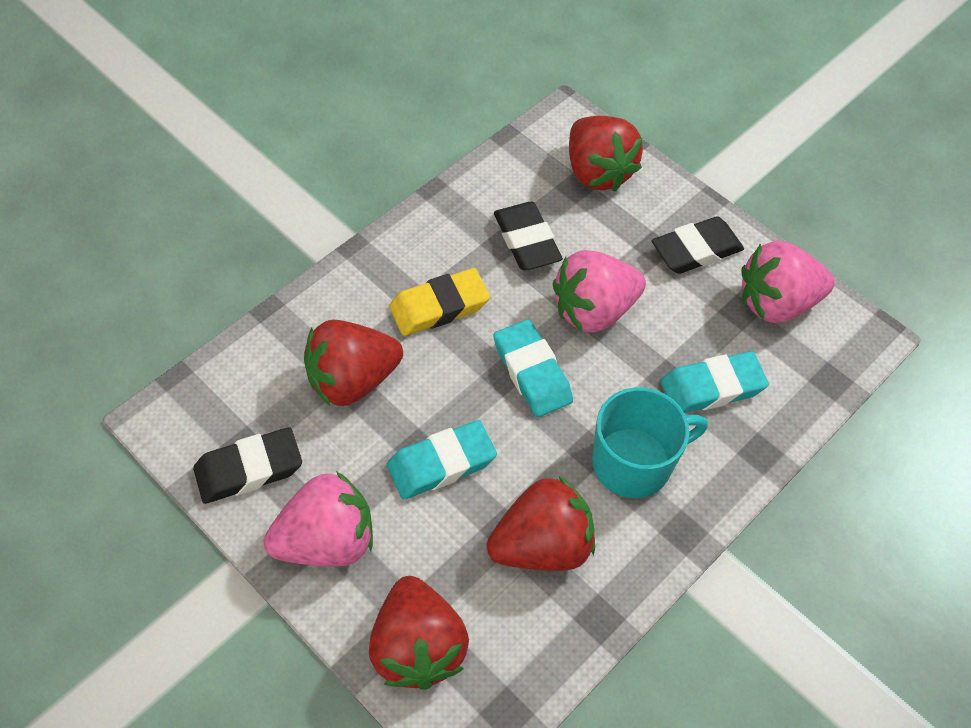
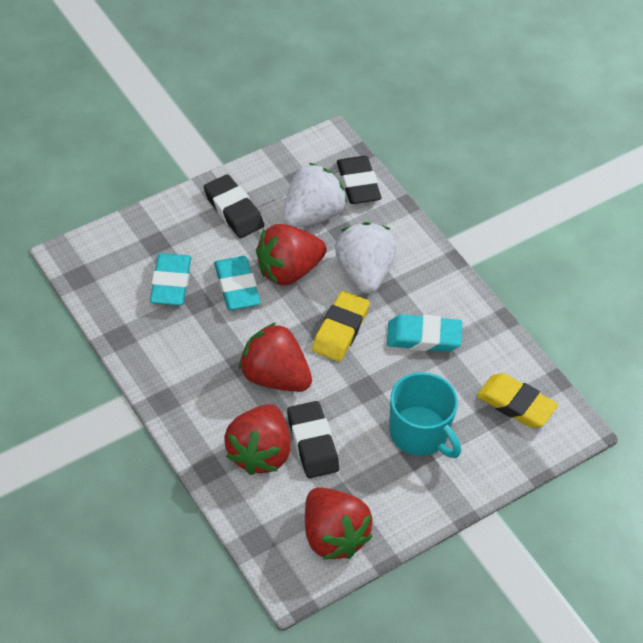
pink strawberry: [264,471,373,566] [553,250,646,333] [741,241,835,323] = 3 -> none = 0
white strawberry: none = 0 -> [282,163,347,228] [335,222,396,294] = 2
yellow eraser: [389,268,490,336] = 1 -> [312,291,370,362] [477,373,558,428] = 2

